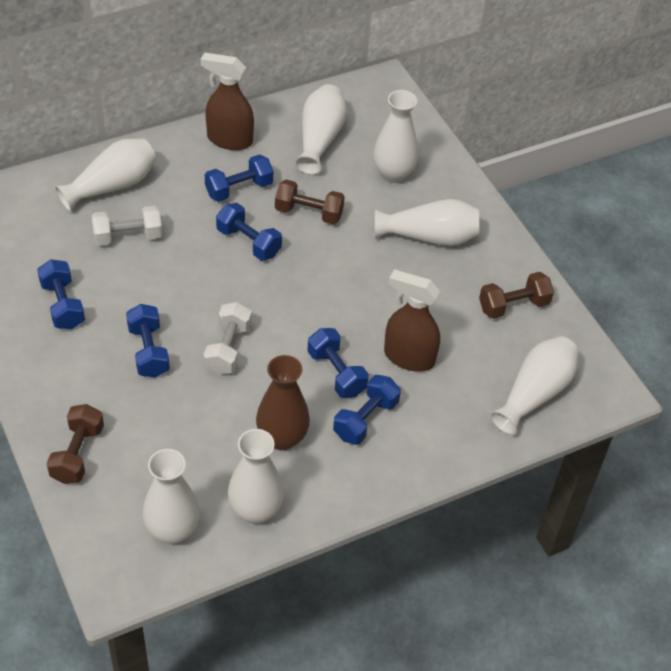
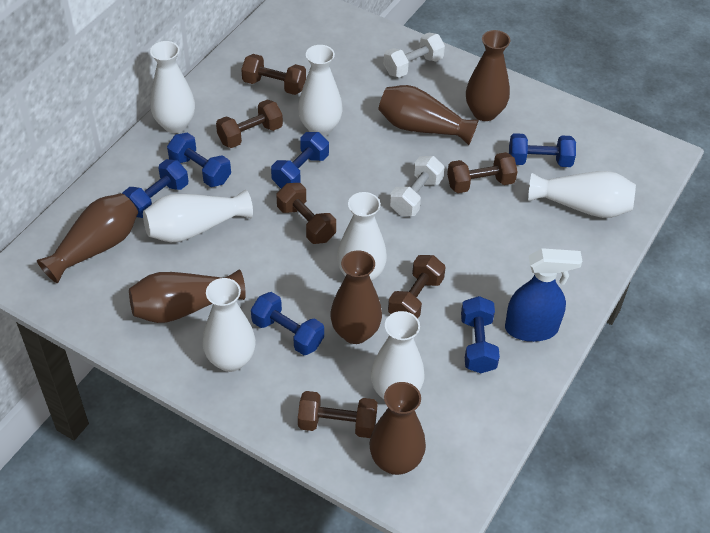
blue spray bottle: none = 0 -> [505,248,582,342] = 1
brown dumbbell: [47,404,104,484] [275,180,345,225] [479,272,554,319] = 3 -> [216,100,283,148] [241,54,306,95] [276,183,336,244] [298,391,378,438] [388,255,446,319] [447,152,518,193] = 6
brown spray bottle: [201,52,254,150] [384,269,440,372] = 2 -> none = 0
brown vase: [256,355,310,450] = 1 -> [37,193,138,283] [129,269,246,323] [330,250,382,344] [370,382,426,475] [379,85,479,145] [466,30,510,121] = 6

